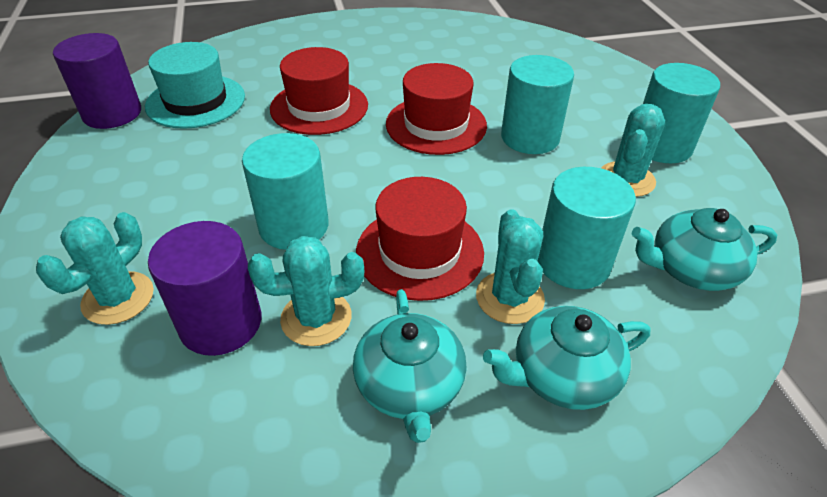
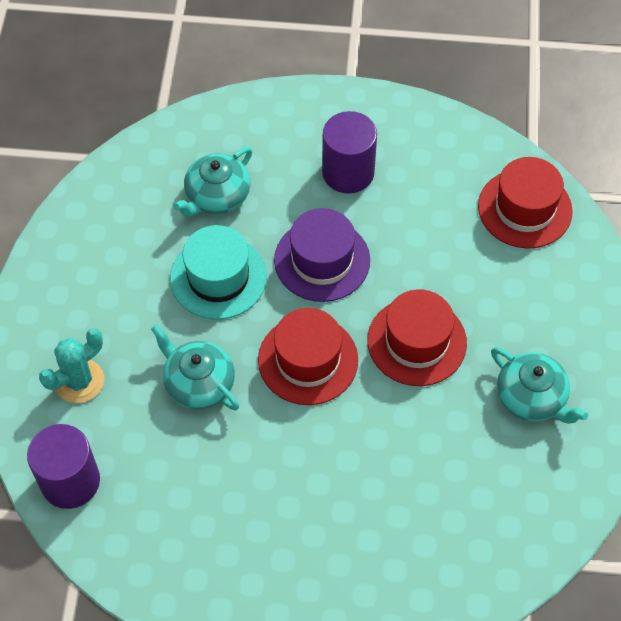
purple hat: none = 0 -> [274,208,370,302] = 1
turquoise cactus: [36,212,154,325] [248,236,364,346] [476,209,545,324] [601,104,665,197] = 4 -> [39,328,104,403] = 1
turquoise cylinder: [242,133,329,250] [501,55,574,154] [538,167,636,289] [643,63,720,163] = 4 -> none = 0

